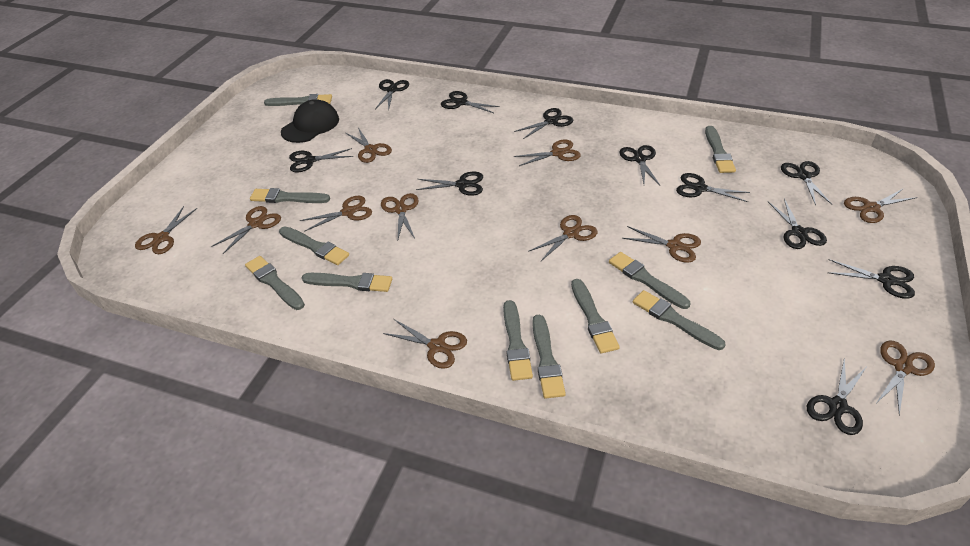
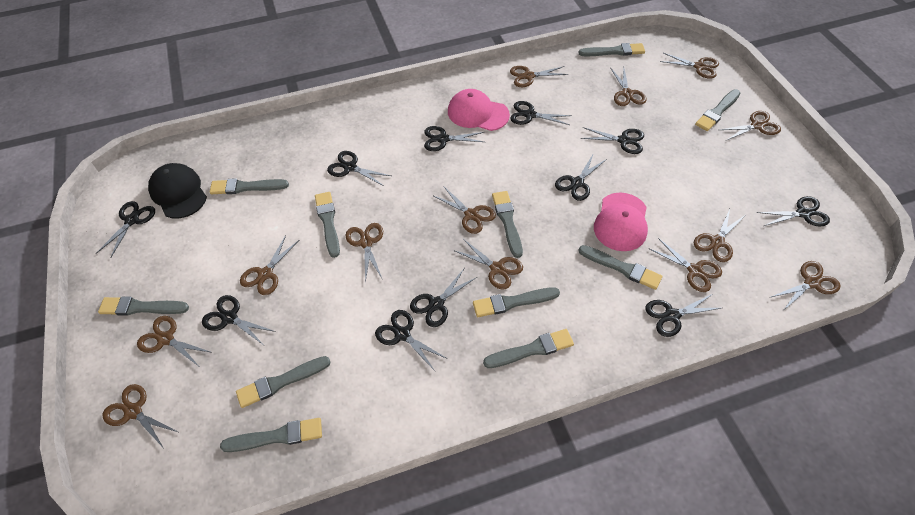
brown scissors: [135,206,197,254] [211,206,281,254] [300,196,372,232] [345,127,392,163] [381,193,419,239] [383,319,467,369] [514,140,581,166] [528,215,598,261] [622,226,701,263] [844,189,917,223] [877,340,935,415] = 11 -> [103,384,180,447] [137,316,213,366] [240,235,299,295] [345,223,383,283] [434,187,496,234] [453,239,523,289] [510,66,569,87] [611,68,646,106] [648,238,722,292] [660,53,719,79] [694,209,744,262] [719,111,781,140] [769,261,840,311] = 13
pink cap: none = 0 -> [448,89,510,131] [594,192,648,251] = 2

